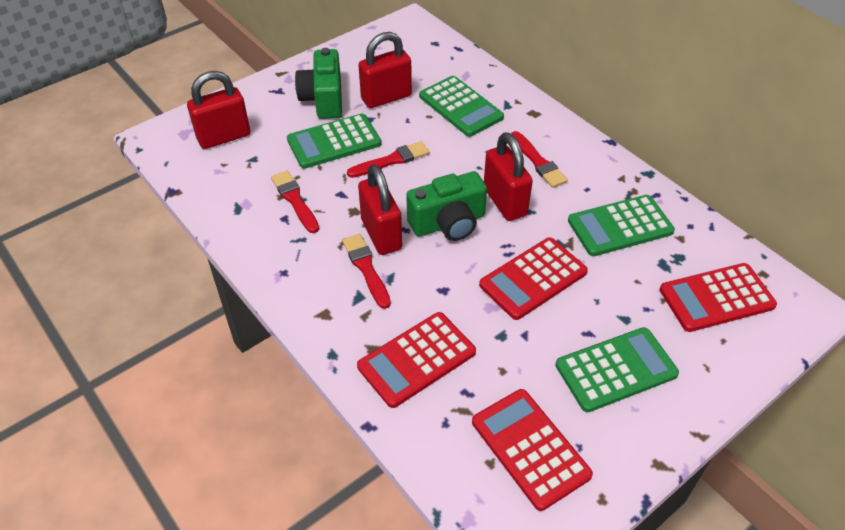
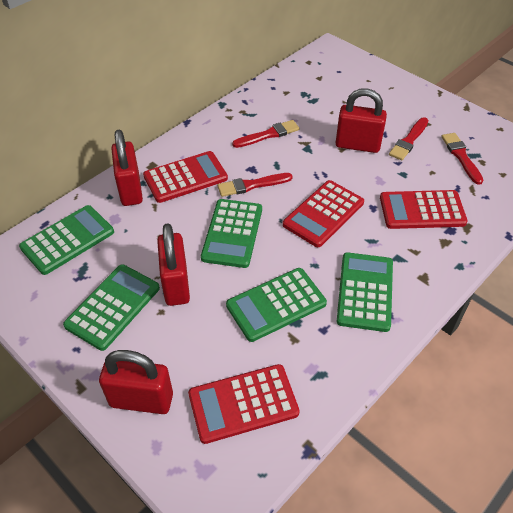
green calculator: [287,114,381,169] [419,76,504,137] [555,327,679,412] [568,195,675,256] = 4 -> [19,205,114,275] [63,264,160,351] [201,199,262,268] [226,268,327,342] [337,252,393,332] = 5
green camera: [295,48,342,119] [406,171,487,241] = 2 -> none = 0

